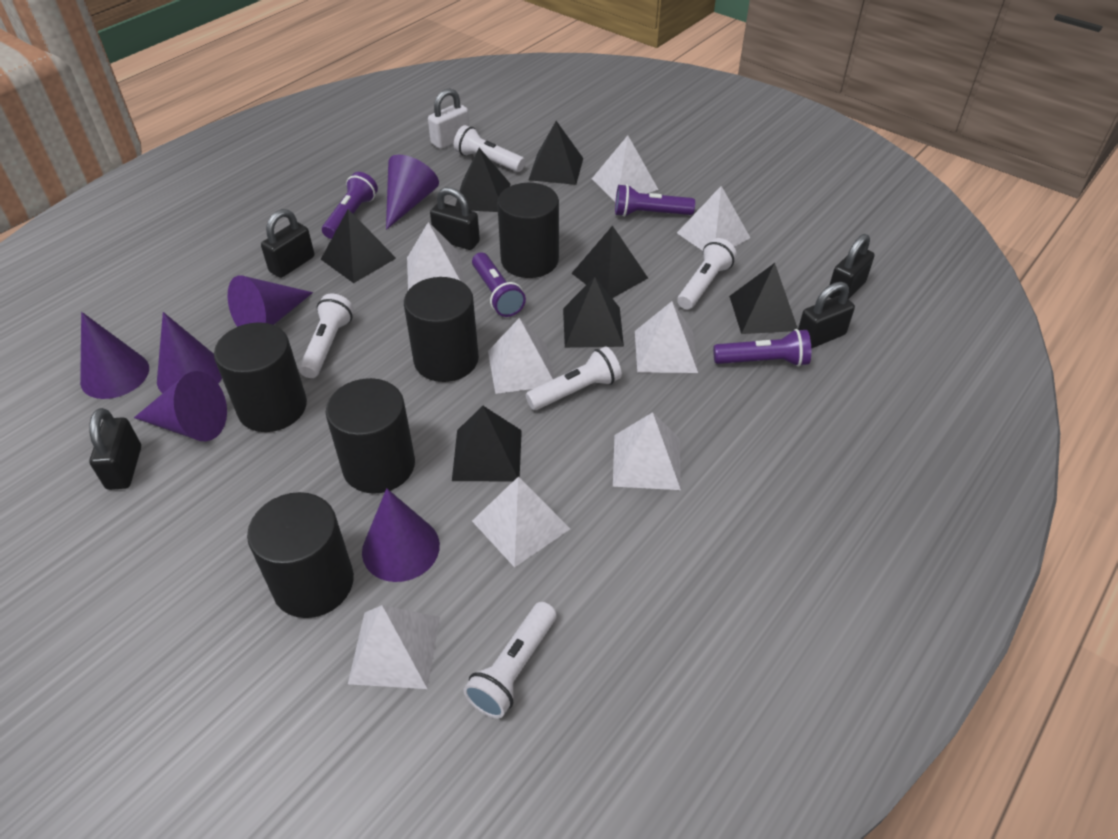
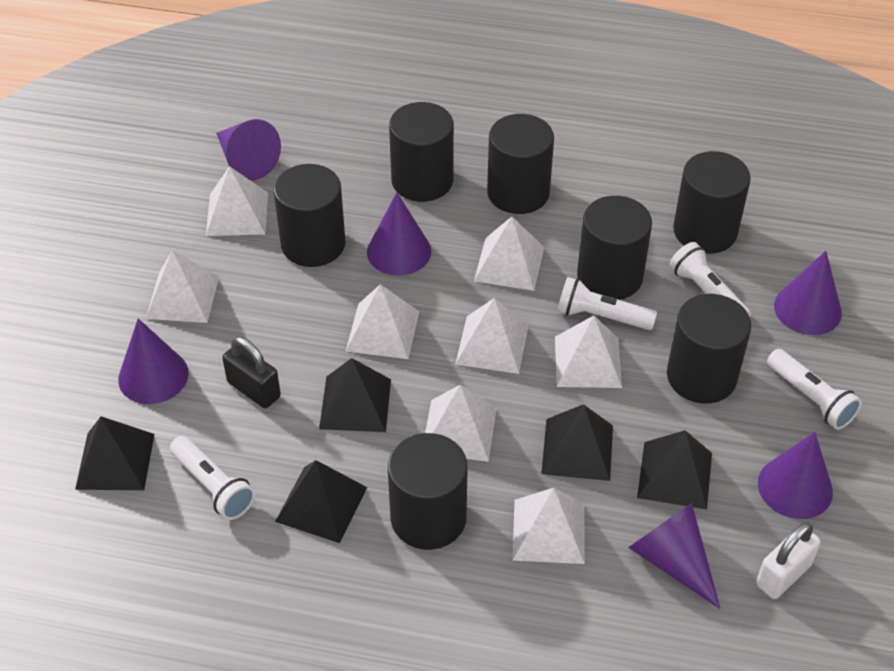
black cylinder: [214,322,307,432] [247,492,354,618] [326,378,415,494] [404,277,479,382] [497,183,559,278] = 5 -> [274,164,346,267] [388,433,468,550] [389,102,454,202] [487,114,554,214] [577,196,652,300] [667,294,751,404] [673,151,751,254] = 7
black padlock: [89,408,141,490] [261,209,314,278] [430,187,480,250] [798,282,855,349] [829,234,875,299] = 5 -> [222,337,281,408] = 1
black pyramid: [321,209,396,283] [452,406,522,481] [455,148,510,212] [529,121,583,185] [563,277,624,348] [571,225,648,298] [729,263,798,334] = 7 -> [75,416,154,490] [275,460,367,543] [319,358,391,432] [541,404,613,481] [637,430,712,509] = 5
purple flashlight: [322,172,378,239] [472,253,526,317] [615,184,695,217] [713,329,811,367] = 4 -> none = 0
white flashlight: [299,293,354,378] [454,125,525,172] [463,602,557,718] [526,347,622,410] [677,238,737,309] = 5 -> [170,436,255,520] [557,277,657,330] [670,242,751,317] [767,349,862,430] = 4

